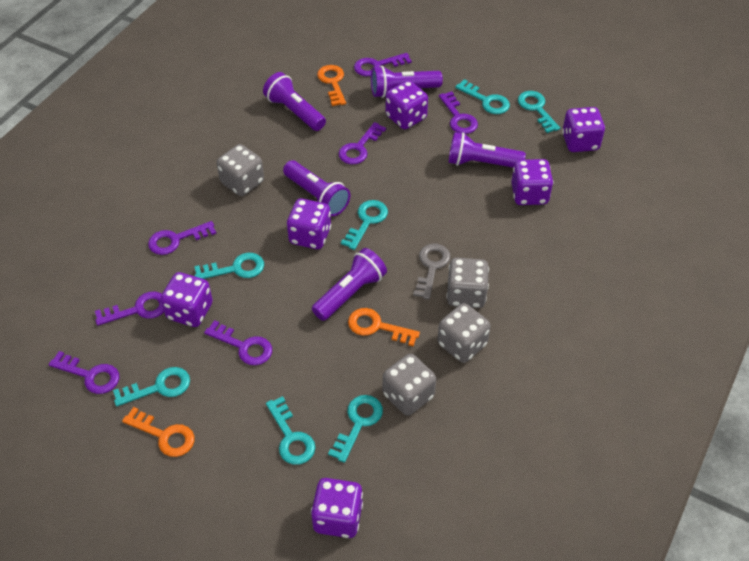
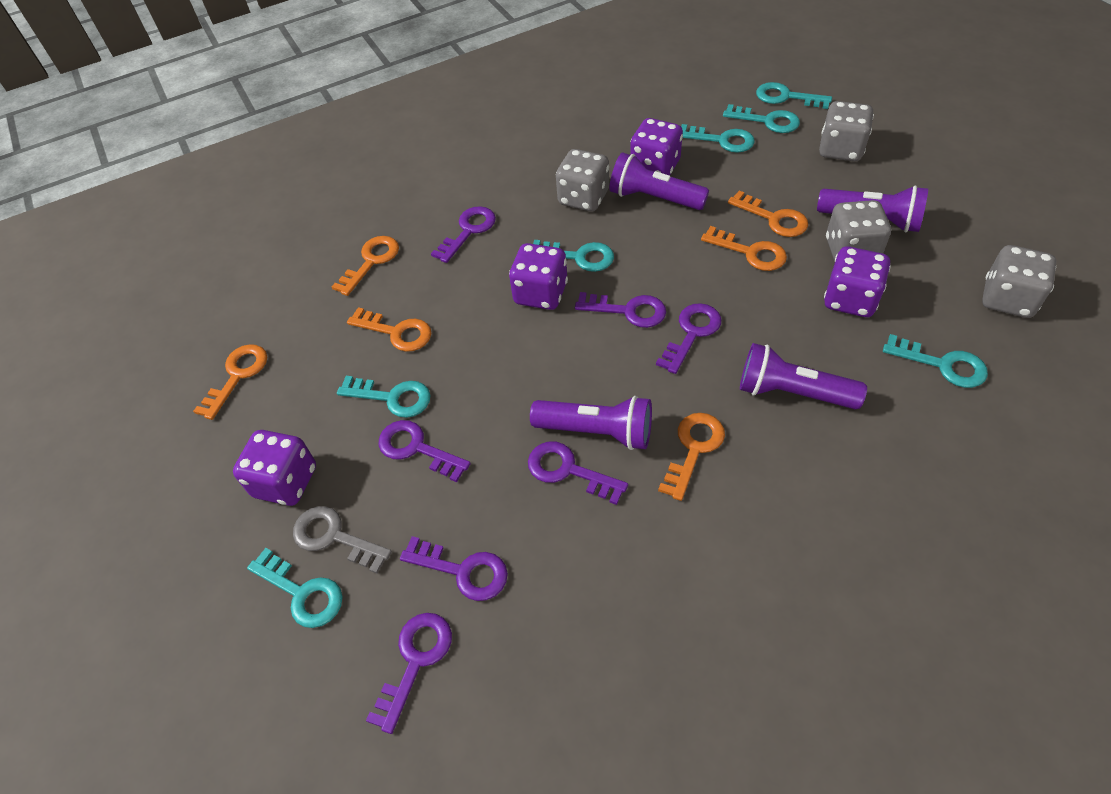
orange key: [122,407,194,457] [317,65,346,106] [348,308,420,347] = 3 -> [193,344,267,420] [332,236,399,296] [347,307,431,352] [658,413,725,501] [701,226,787,271] [728,190,808,237] = 6
purple dice: [160,272,213,327] [287,198,331,249] [311,478,363,538] [386,81,428,129] [511,159,553,205] [562,107,605,152] = 6 -> [233,430,316,506] [509,243,568,310] [630,118,683,176] [824,246,891,317] = 4
purple flashlight: [263,72,326,131] [283,160,350,216] [312,248,387,321] [371,65,443,98] [448,132,526,168] = 5 -> [530,396,652,450] [609,152,709,210] [740,343,867,409] [817,185,928,232] = 4

